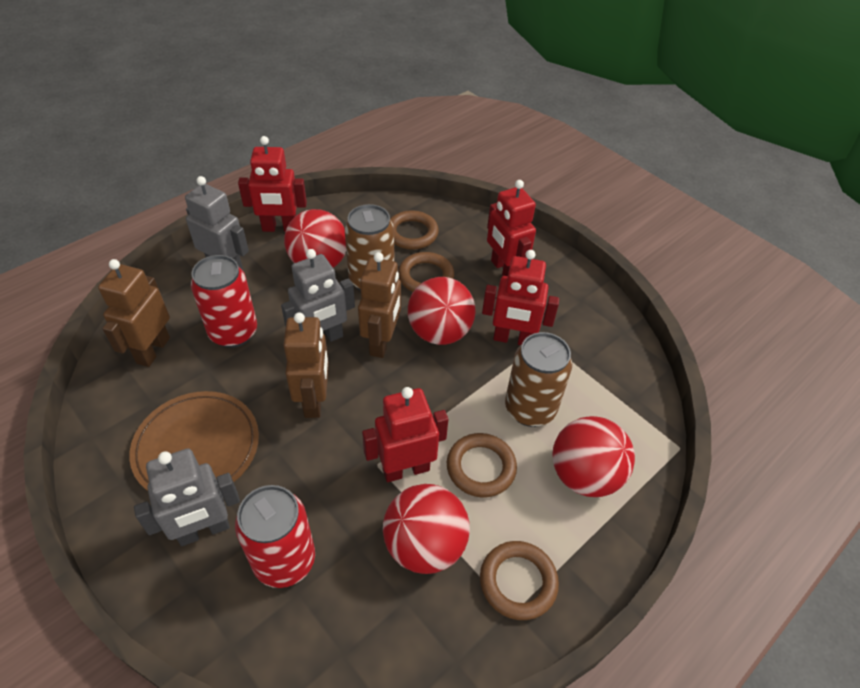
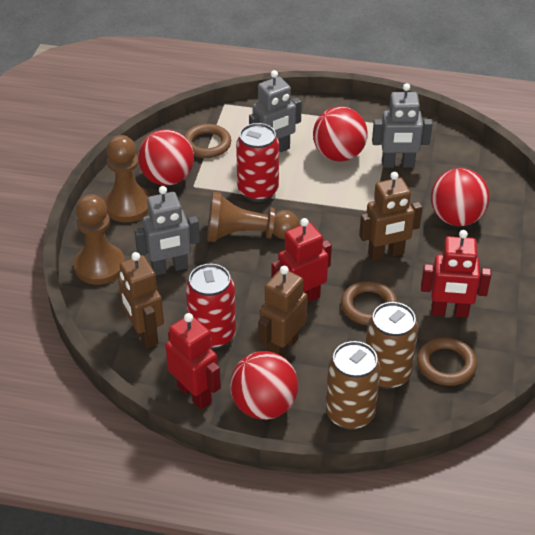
brown pawn: none = 0 -> [74,195,125,285] [104,135,151,222] [207,192,299,242] = 3
brown plate: [129,391,259,491] = 1 -> none = 0
brown ring: [390,211,439,250] [398,252,454,292] [447,433,517,497] [480,541,559,620] = 4 -> [184,124,231,158] [341,281,398,325] [417,337,477,386] = 3
red robot: [238,136,307,232] [362,387,448,482] [482,250,559,345] [487,180,536,276] = 4 -> [165,313,221,409] [271,218,332,302] [421,230,491,318] = 3

